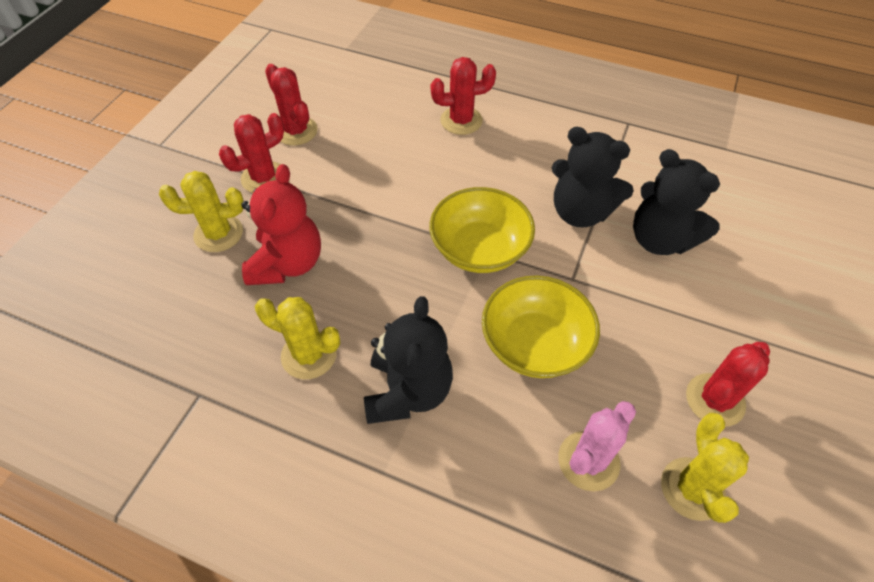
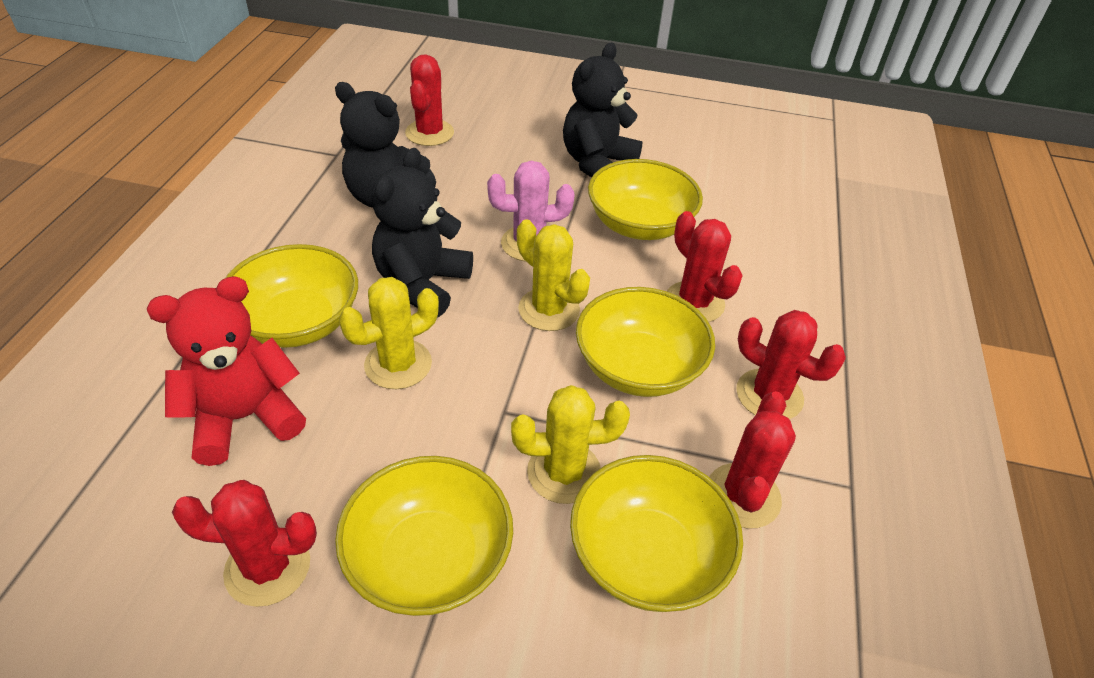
red cactus: [219,113,284,193] [265,64,318,145] [431,57,496,135] [686,342,770,427] = 4 -> [172,480,317,607] [405,54,454,146] [667,211,743,322] [709,391,796,529] [736,310,846,419] = 5
yellow bowl: [429,187,535,273] [482,276,600,378] = 2 -> [224,244,358,348] [335,456,513,616] [570,455,743,612] [576,287,715,397] [588,159,703,240] = 5

